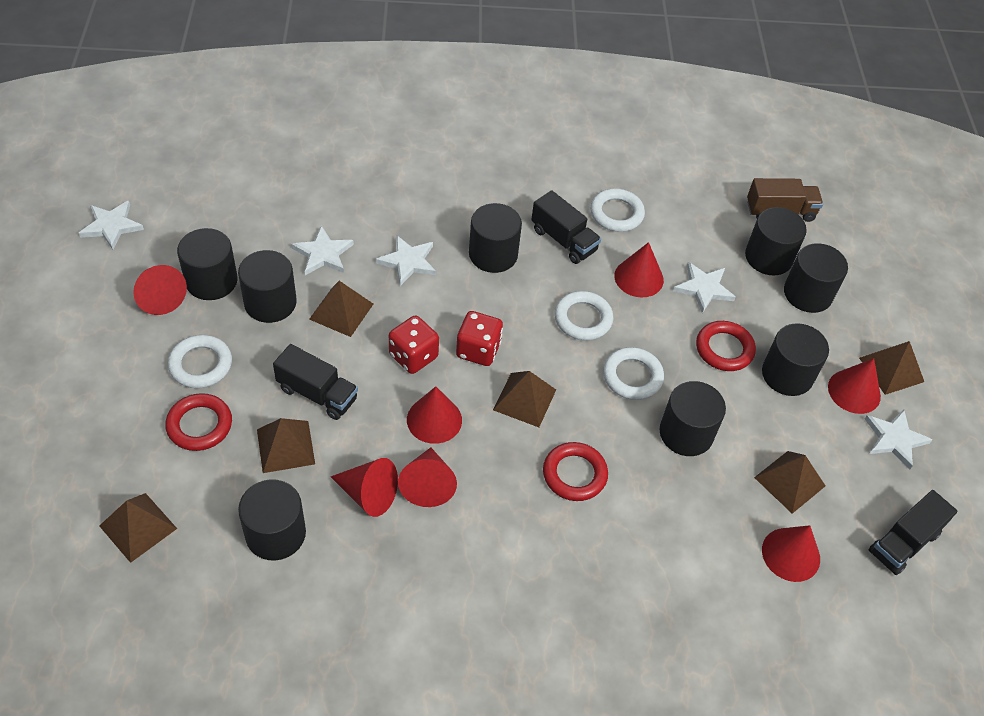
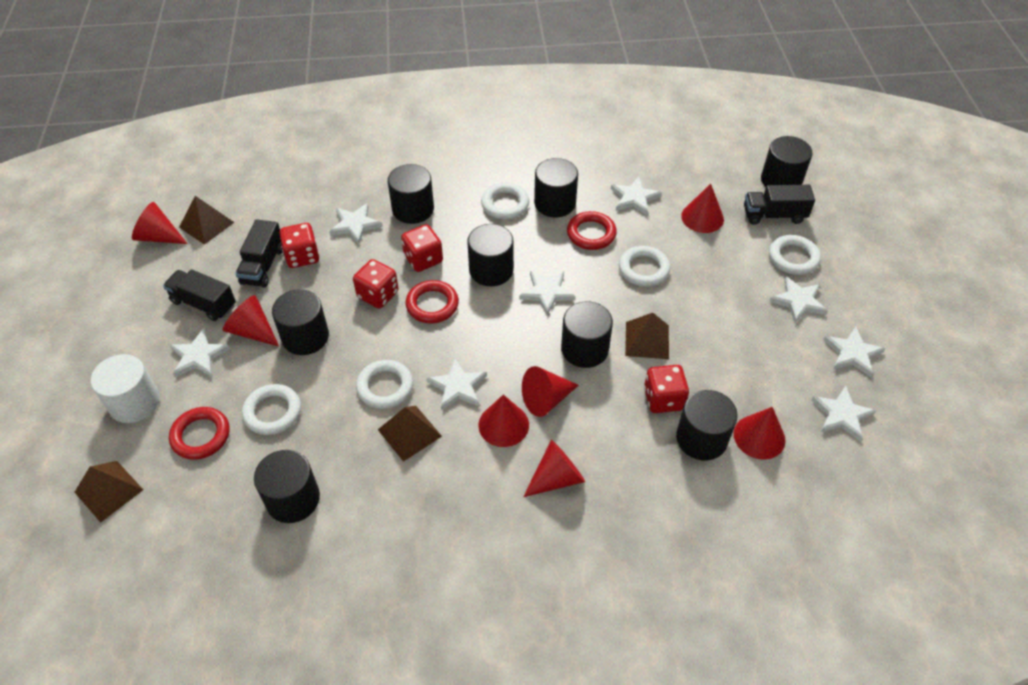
brown pyramid: [99,493,177,563] [257,418,315,473] [309,281,373,337] [493,371,556,427] [754,451,826,514] [859,341,924,395] = 6 -> [75,461,143,523] [179,196,235,245] [378,406,442,462] [625,313,669,359] = 4
brown truck: [747,178,823,222] = 1 -> none = 0
red dice: [389,315,439,374] [456,311,503,366] = 2 -> [279,223,319,268] [353,259,398,309] [401,224,443,272] [644,365,689,413] = 4
white cylinder: none = 0 -> [91,354,160,423] = 1
white ring: [168,335,232,388] [554,291,613,340] [590,189,645,232] [603,347,664,400] = 4 -> [242,384,301,435] [356,360,413,409] [481,183,529,219] [619,246,670,287] [769,235,821,275] = 5
white star: [79,201,144,250] [291,226,354,275] [376,235,436,286] [673,262,736,313] [865,410,932,469] = 5 -> [170,328,230,377] [329,203,383,244] [427,358,487,410] [519,271,576,316] [611,177,662,216] [769,277,828,323] [811,386,876,442] [824,327,886,377] = 8

